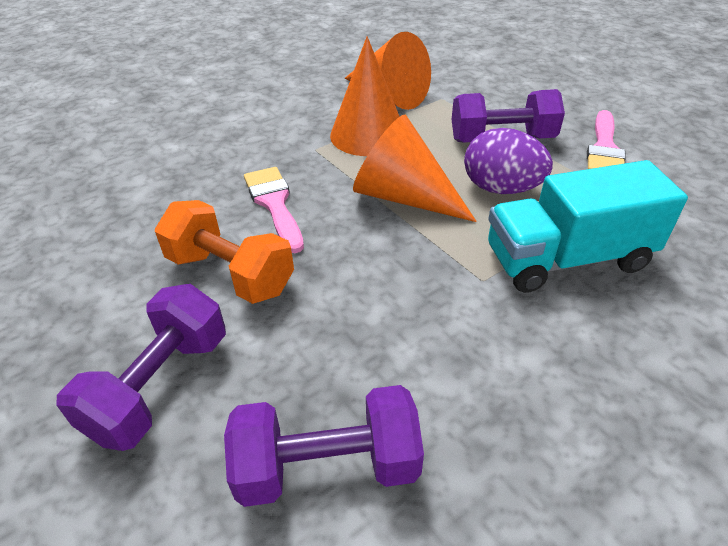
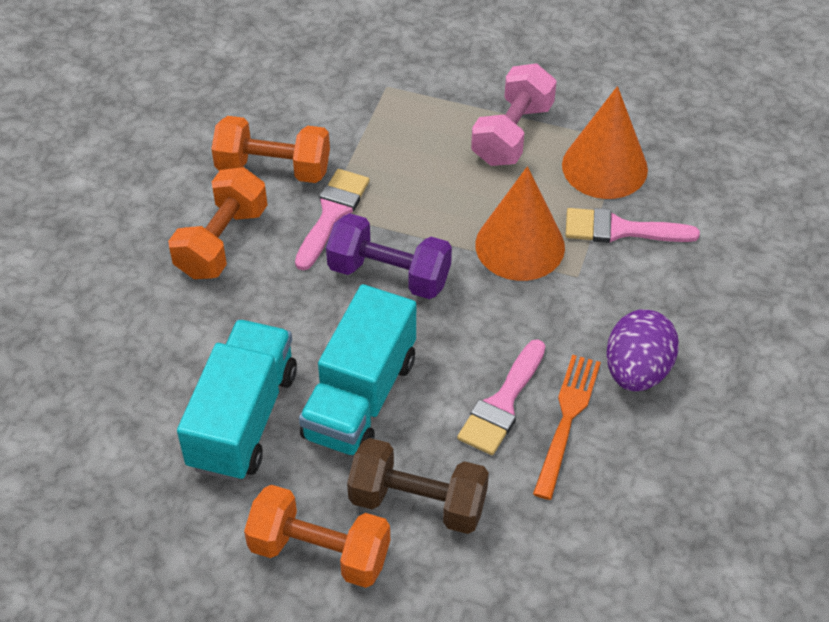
brown dumbbell: none = 0 -> [347,438,489,534] = 1
orange cone: [330,36,400,156] [345,32,431,110] [353,115,477,222] = 3 -> [475,166,565,281] [562,86,648,199] = 2
orange dumbbell: [155,200,294,304] = 1 -> [168,167,267,279] [211,116,330,183] [244,485,390,588] = 3
orange fork: none = 0 -> [533,355,601,500] = 1
pink brush: [244,167,304,253] [587,110,626,169] = 2 -> [295,169,370,270] [457,339,545,455] [565,208,700,243] = 3
pink dumbbell: none = 0 -> [471,64,557,166] = 1
purple dumbbell: [56,284,226,451] [224,385,424,507] [452,89,565,142] = 3 -> [326,213,452,299] = 1
turquoise truck: [488,160,688,293] = 1 -> [177,320,297,481] [299,284,416,455] = 2

